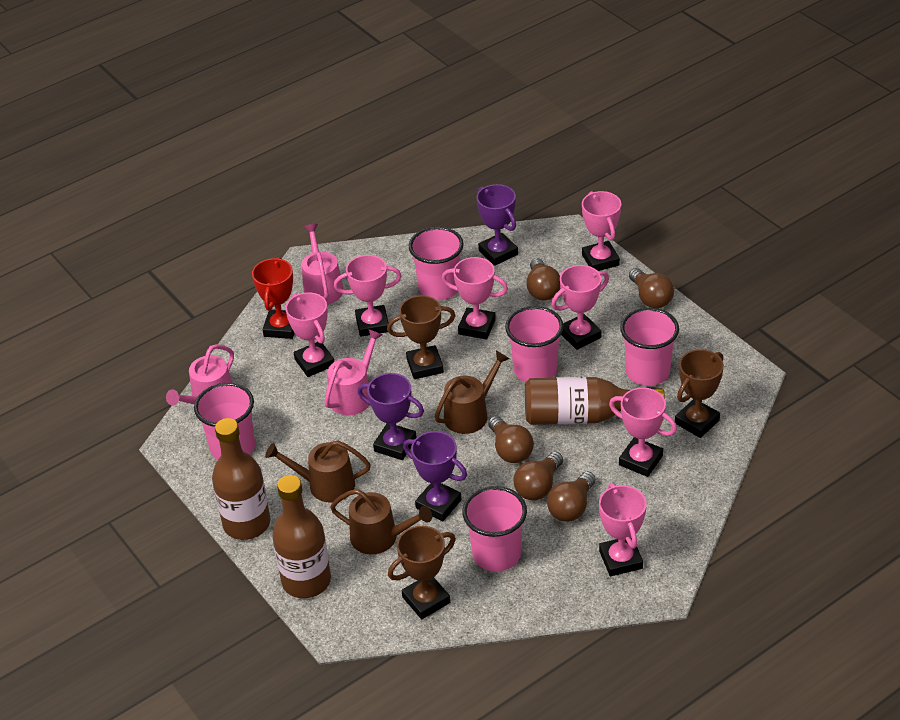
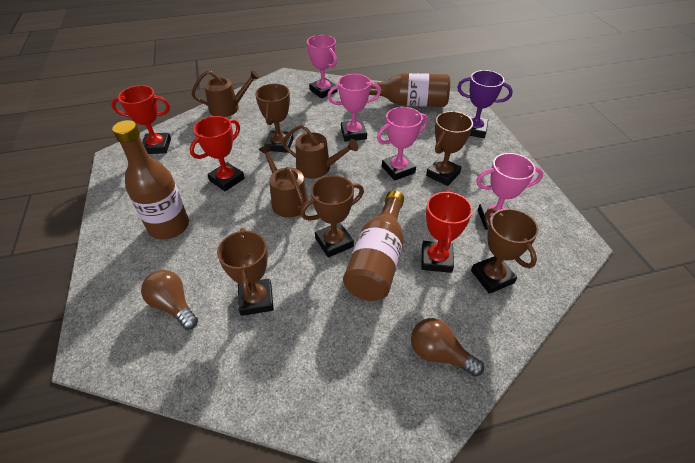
brown light bulb: [488,416,534,463] [514,452,563,501] [526,258,560,300] [547,471,596,522] [629,268,674,308] = 5 -> [141,270,198,330] [411,318,484,377] = 2
brown trophy: [387,295,456,379] [388,526,456,619] [675,349,724,438] = 3 -> [217,228,274,316] [255,84,294,153] [300,175,364,258] [426,111,473,186] [471,208,539,294] = 5
pink cup: [194,383,255,460] [409,227,464,300] [462,486,527,572] [505,306,564,382] [620,308,679,386] = 5 -> none = 0
pink trophy: [285,292,334,377] [334,255,401,337] [442,257,508,339] [551,265,609,350] [582,191,621,271] [599,483,647,576] [609,388,677,477] = 7 -> [307,35,337,99] [327,74,381,142] [377,107,428,181] [476,153,543,230] = 4
pink watering can: [166,344,234,406] [302,224,344,305] [324,329,383,415] = 3 -> none = 0
purple trophy: [358,373,424,460] [403,431,467,521] [477,184,518,266] = 3 -> [457,70,513,138] = 1
red trophy: [252,257,294,339] = 1 -> [111,85,171,154] [190,116,245,192] [422,190,473,273] = 3

